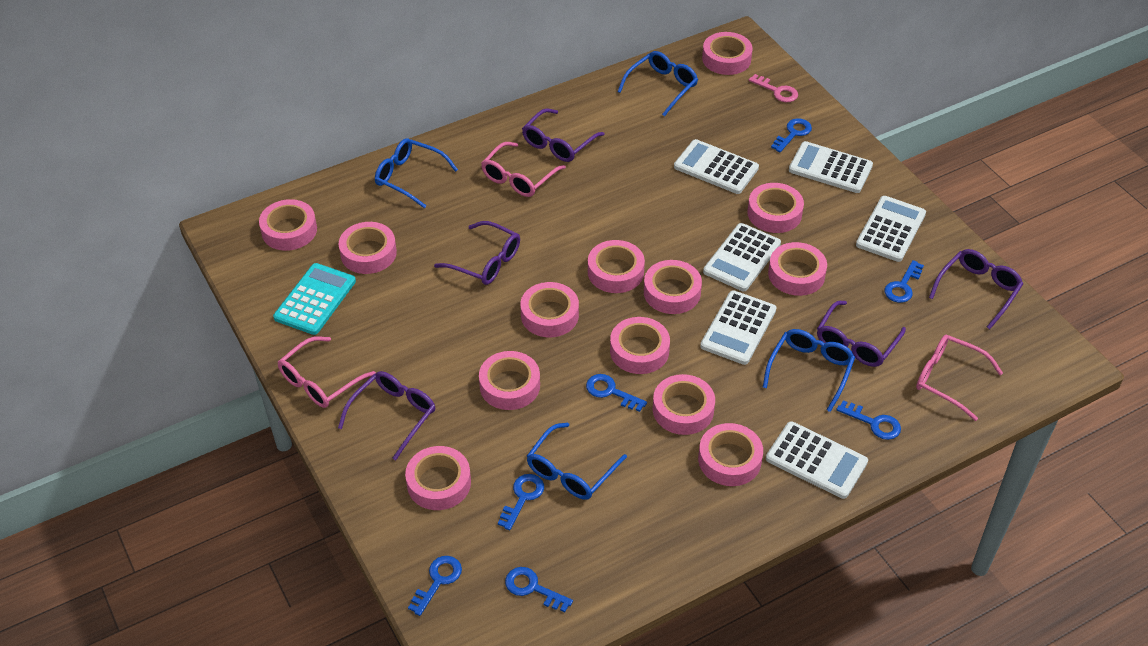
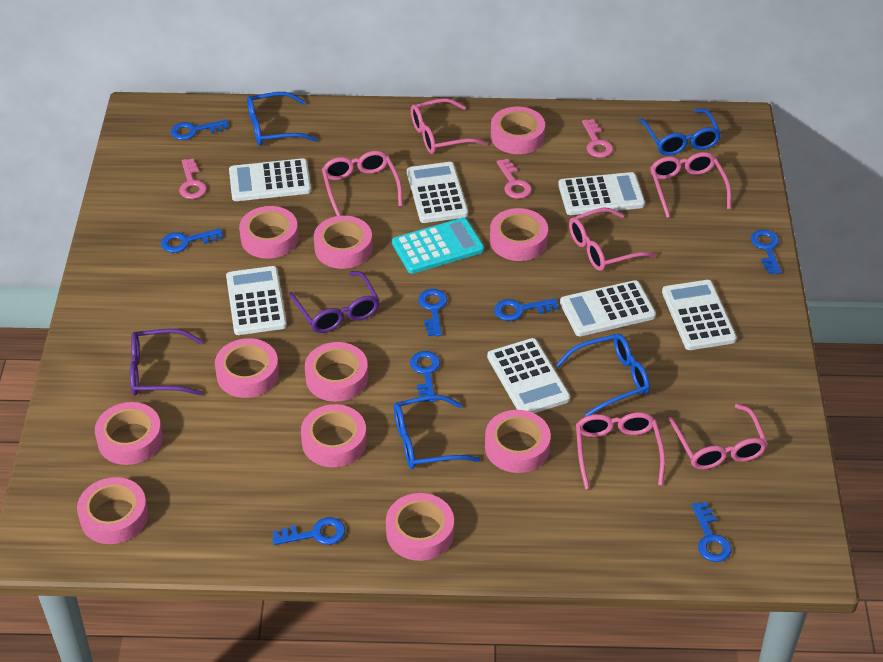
blue key: [408,556,462,616] [498,474,544,530] [505,567,573,612] [586,374,647,412] [771,118,812,152] [836,400,901,440] [885,260,924,303] = 7 -> [161,228,223,253] [171,120,228,140] [272,517,345,545] [410,351,440,402] [418,289,448,337] [494,298,558,321] [692,502,732,562] [751,229,781,274] = 8
pink glasses: [278,336,376,408] [481,142,566,197] [916,335,1003,421] = 3 -> [322,151,403,216] [411,98,488,154] [569,207,656,271] [576,412,665,489] [650,152,731,218] [668,404,768,470] = 6
pink key: [749,74,798,102] = 1 -> [179,158,207,199] [496,159,532,199] [582,119,613,158] = 3
pink tape: [259,199,317,251] [339,222,397,274] [405,446,471,510] [479,351,540,410] [520,282,579,337] [588,240,645,293] [610,317,670,374] [644,260,702,314] [653,374,715,435] [698,423,763,486] [702,32,752,75] [747,183,804,233] [768,242,827,296] = 13 -> [77,477,148,544] [95,402,163,465] [215,338,279,398] [239,206,298,259] [301,404,367,467] [305,342,368,402] [314,216,373,269] [386,493,454,561] [485,410,551,473] [490,208,548,261] [491,107,545,154] = 11
purple glasses: [338,371,435,460] [434,221,520,285] [522,108,605,162] [817,301,906,367] [929,249,1023,329] = 5 -> [130,329,203,396] [289,271,379,333] = 2
white calculator: [674,139,759,194] [700,290,777,365] [703,223,781,291] [766,421,868,499] [789,141,873,193] [856,196,926,262] = 6 -> [226,266,287,335] [229,158,311,201] [407,162,468,223] [487,338,570,413] [558,172,645,215] [560,280,656,336] [662,280,737,350] = 7

